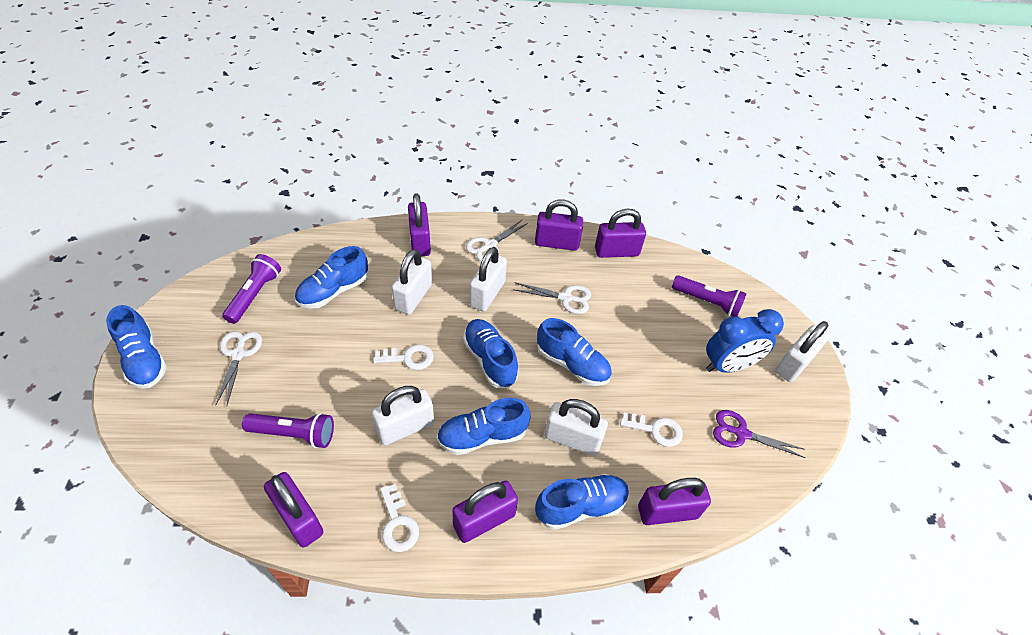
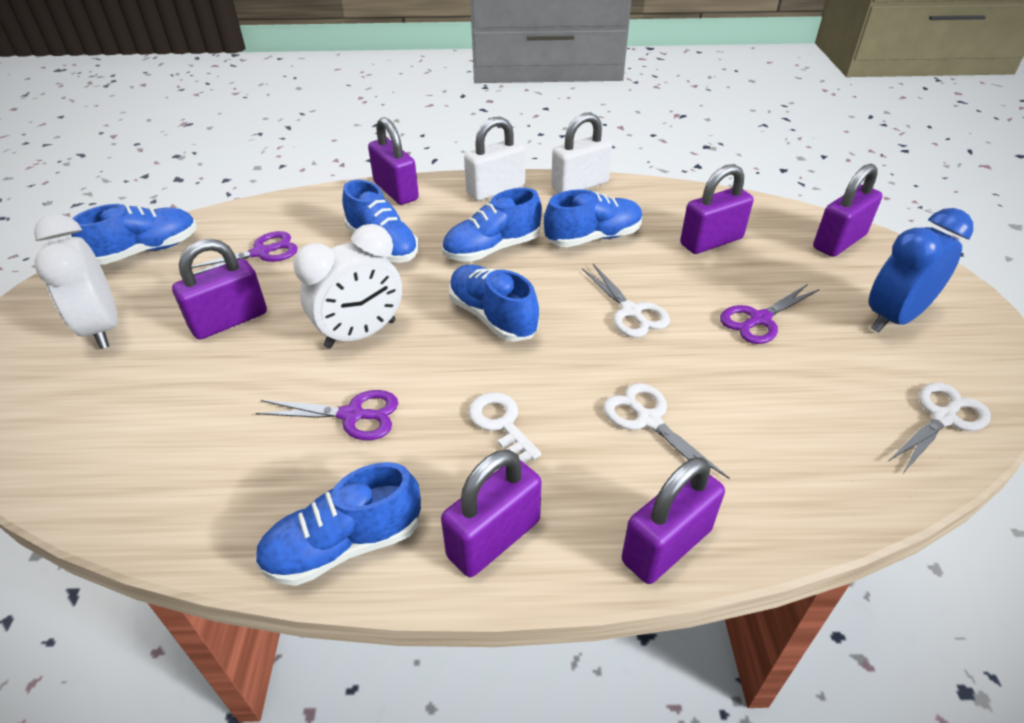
purple flashlight: [222,254,281,324] [242,413,334,448] [672,275,747,317] = 3 -> none = 0
purple scissors: [713,410,805,458] = 1 -> [192,231,298,275] [256,390,398,440] [720,284,820,344] = 3
white clock: none = 0 -> [34,214,117,349] [293,224,402,349] = 2
white key: [373,344,434,370] [380,484,419,552] [620,413,683,447] = 3 -> [469,392,541,463] = 1
white padlock: [372,386,434,445] [391,249,432,315] [469,247,507,311] [544,399,608,456] [775,321,829,382] = 5 -> [464,117,525,201] [551,113,612,193] = 2

